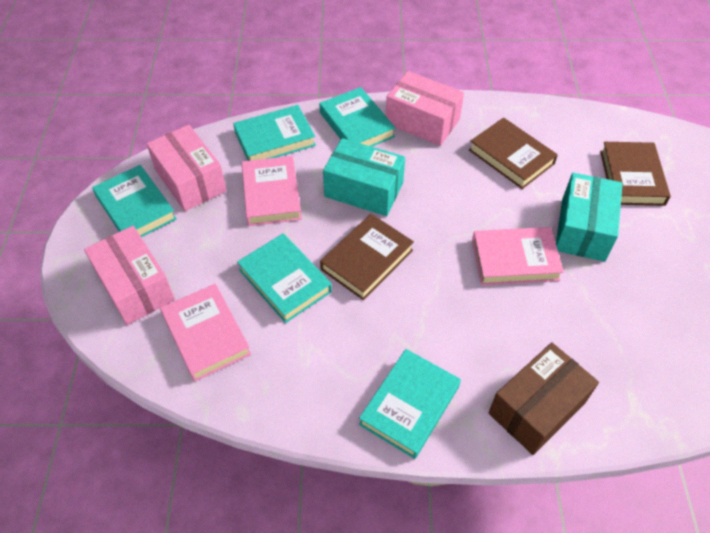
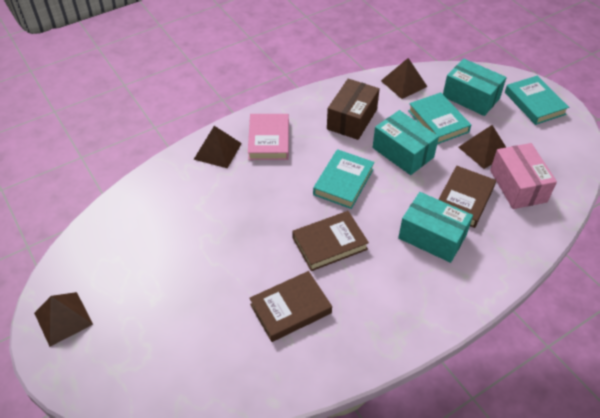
brown pyramid: none = 0 -> [34,292,93,347] [193,126,242,168] [381,58,428,99] [458,125,506,169] = 4
pink book: [160,284,251,382] [241,156,302,226] [472,227,564,285] = 3 -> [248,114,289,160] = 1
pink box: [84,226,175,325] [146,125,227,211] [386,71,464,146] = 3 -> [490,143,557,209] = 1
turquoise book: [92,165,177,237] [233,105,316,161] [237,233,332,323] [319,87,395,147] [359,349,461,459] = 5 -> [313,149,375,209] [408,92,471,144] [505,76,569,125] = 3
turquoise box: [323,138,405,216] [556,173,623,262] = 2 -> [372,110,439,175] [398,192,473,263] [443,58,507,116] = 3

